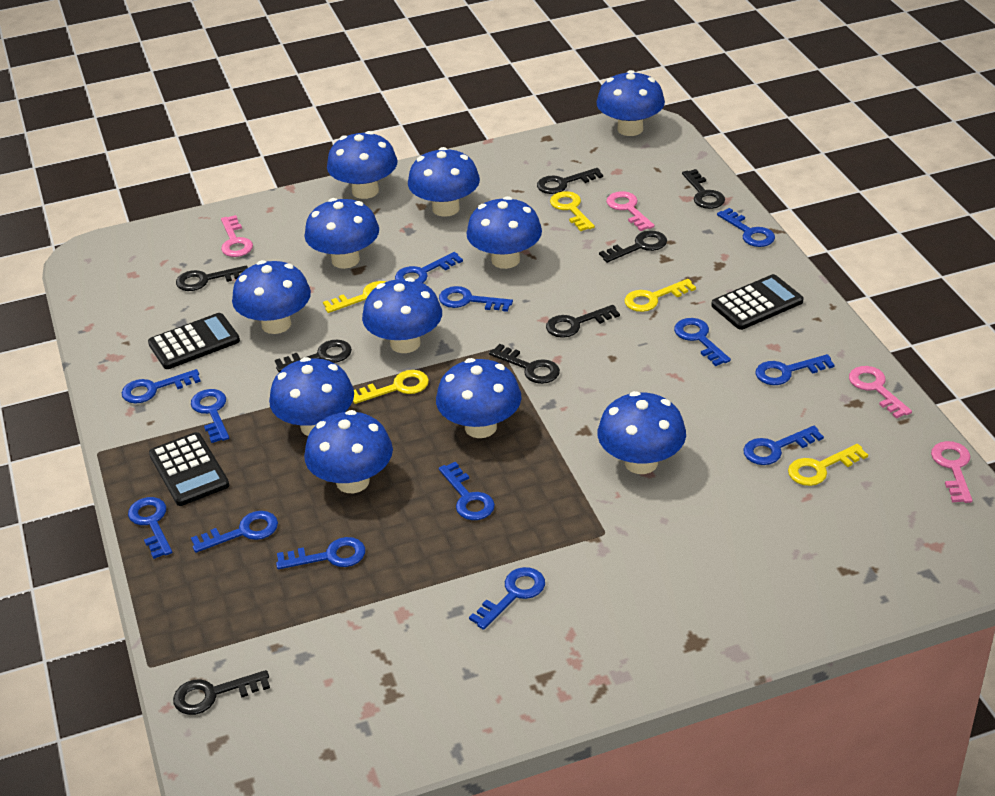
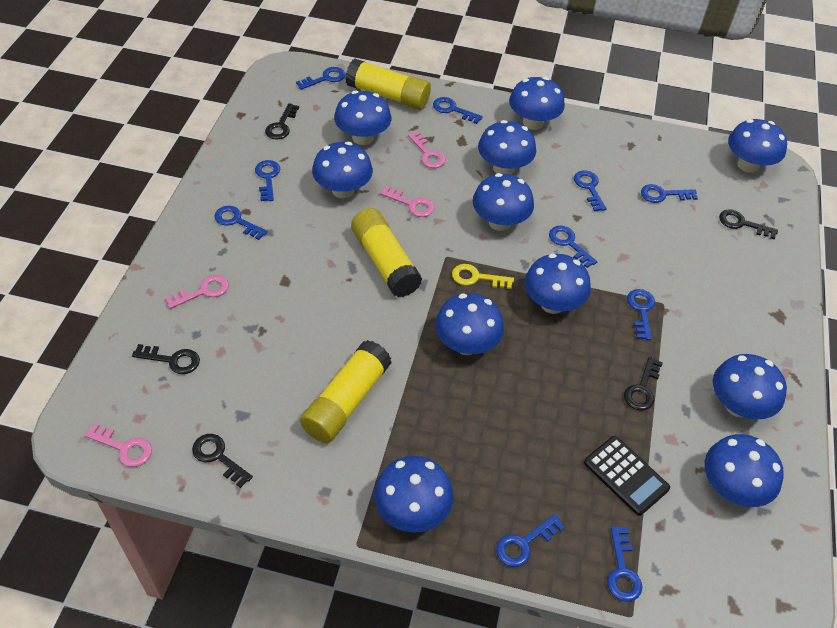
black calculator: [148,313,240,369] [149,432,229,506] [712,274,804,330] = 3 -> [584,436,670,516] = 1
black key: [173,670,270,715] [176,265,248,291] [275,340,352,372] [489,344,560,384] [537,168,603,194] [546,305,620,338] [599,231,667,263] [682,169,725,209] = 8 -> [132,344,200,374] [192,434,253,488] [265,103,299,140] [624,357,663,411] [719,209,778,239] = 5
blue key: [122,369,201,404] [128,497,172,559] [191,389,229,443] [191,511,278,553] [276,537,365,569] [395,252,463,283] [439,286,513,312] [439,462,495,520] [469,567,545,630] [674,318,731,366] [717,208,775,247] [743,426,824,465] [755,354,835,385] = 13 -> [214,206,268,240] [255,160,280,201] [296,67,346,90] [433,97,483,124] [496,514,565,567] [549,226,597,268] [574,170,607,212] [607,526,642,602] [627,289,655,340] [641,184,698,203] = 10
yellow glue stick: none = 0 -> [300,340,392,443] [345,59,431,110] [351,208,422,297] = 3
yellow key: [323,281,387,313] [353,370,429,404] [550,191,595,231] [624,279,696,312] [788,444,868,486] = 5 -> [452,264,514,289] = 1

